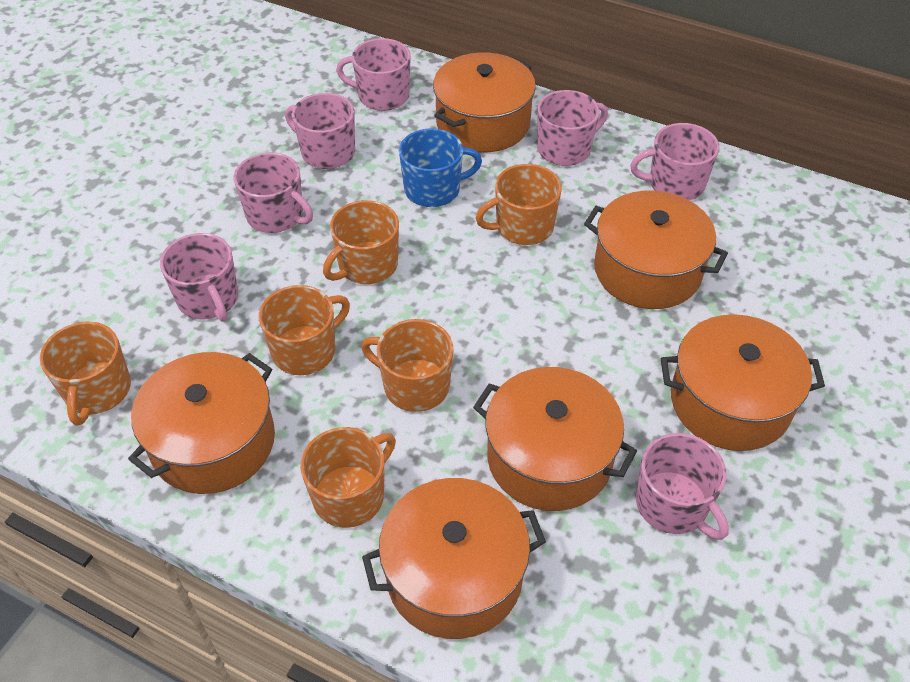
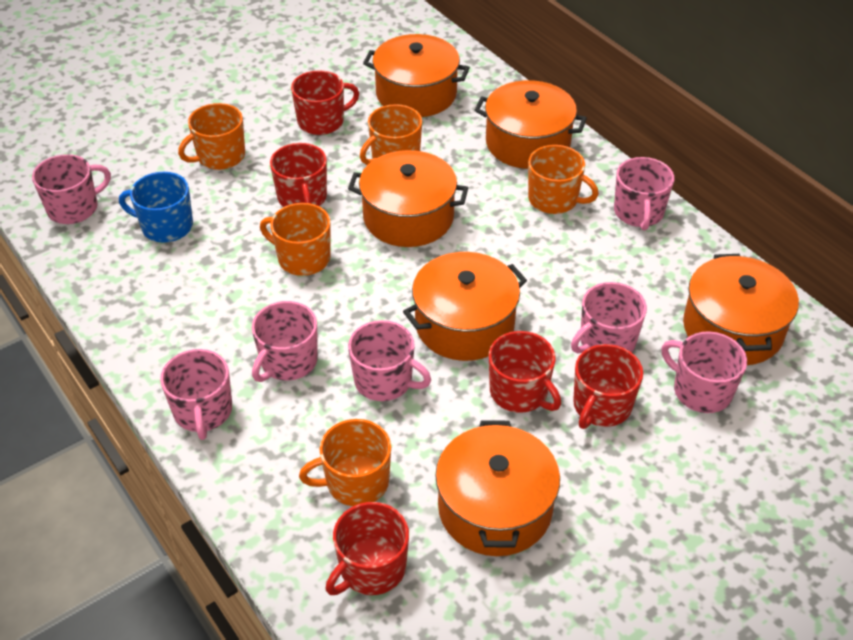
orange mug: [40,321,131,426] [259,285,350,375] [300,427,396,528] [323,200,399,284] [361,319,454,412] [476,164,562,245] = 6 -> [178,103,245,170] [260,203,331,276] [299,419,391,506] [360,104,422,165] [528,145,599,214] = 5
red mug: none = 0 -> [270,143,327,207] [291,70,359,135] [326,502,409,595] [489,331,561,413] [573,344,643,429] = 5

